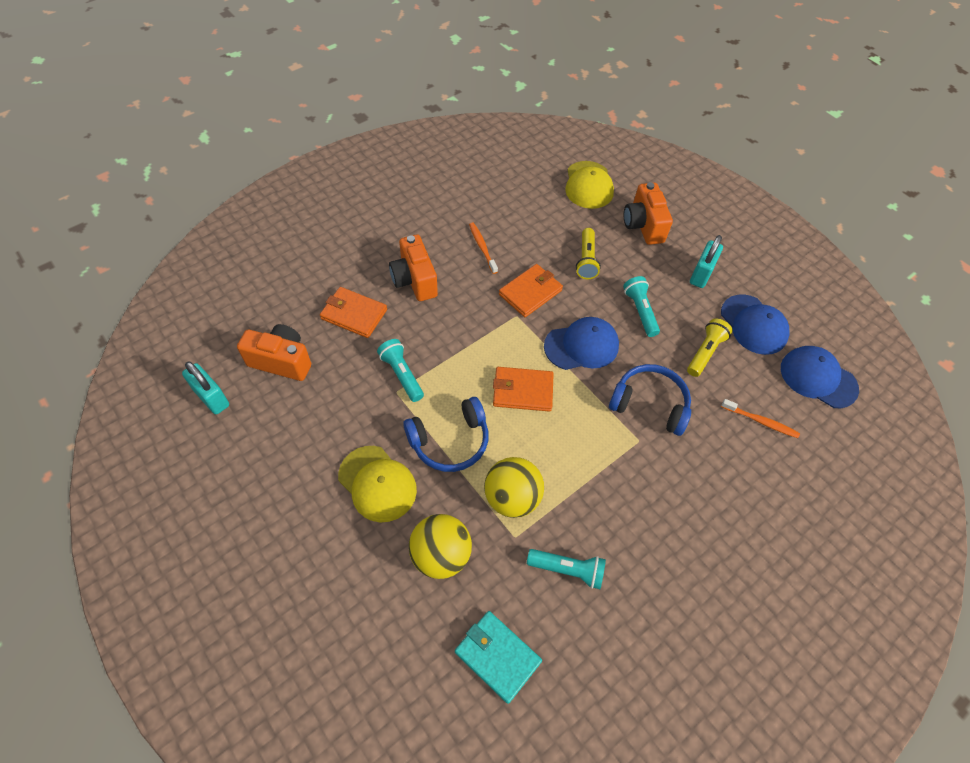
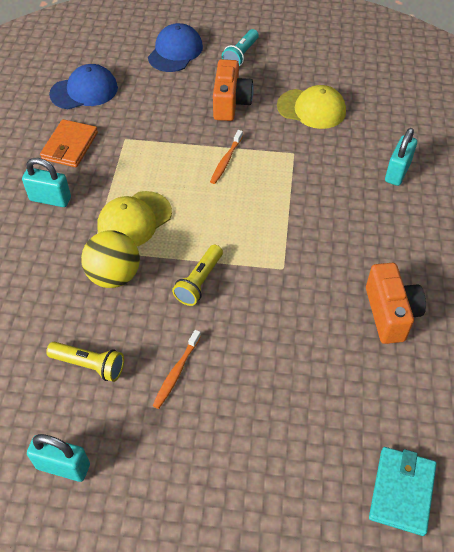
blue cap: [544,317,619,370] [721,294,789,355] [781,346,859,408] = 3 -> [49,64,118,109] [148,23,203,72] = 2
blue headphones: [403,397,488,472] [609,364,691,436] = 2 -> none = 0
orange camera: [237,324,311,381] [389,234,438,301] [624,182,673,245] = 3 -> [213,59,254,121] [366,263,426,344] = 2
orange wallet: [320,287,387,338] [493,367,554,412] [499,264,563,317] = 3 -> [40,119,98,167] = 1
turquoise flashlight: [377,339,424,402] [527,549,606,589] [623,276,660,337] = 3 -> [222,29,259,66] = 1
turquoise padlock: [182,361,229,414] [690,235,723,288] = 2 -> [22,158,71,207] [27,434,90,482] [385,128,417,186] = 3
yellow ball: [409,514,472,579] [484,457,544,518] = 2 -> [81,231,140,288] = 1

